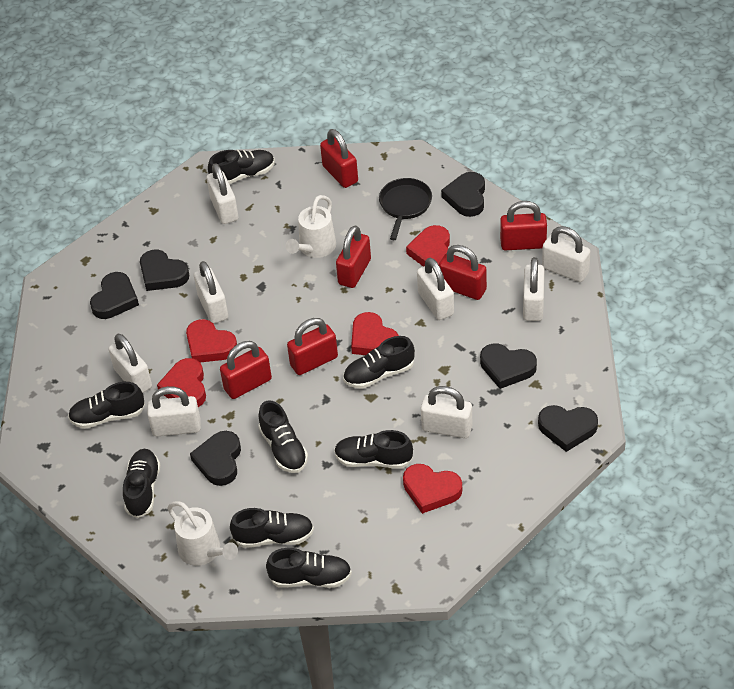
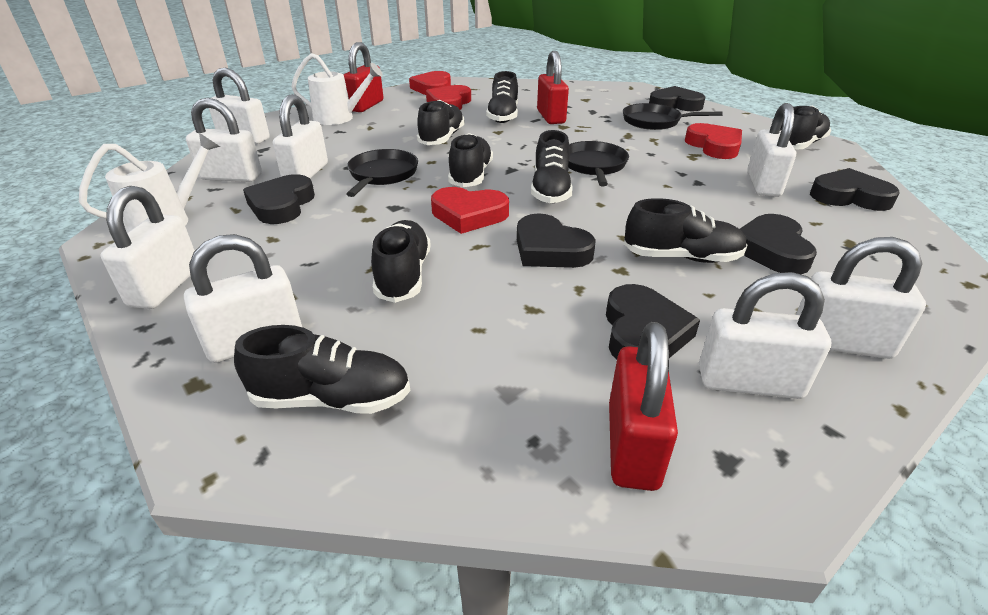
black pan: [379,178,432,240] = 1 -> [346,149,418,197] [569,141,629,186] [623,103,723,130] = 3
red heart: [157,358,206,407] [186,319,237,362] [351,312,399,355] [403,464,462,514] [406,225,450,267] = 5 -> [409,71,451,95] [426,85,471,110] [431,187,509,234] [685,123,742,159] = 4
red padlock: [220,341,272,399] [287,318,338,375] [320,129,358,188] [336,226,371,288] [439,245,487,300] [500,201,547,250] = 6 -> [344,42,383,112] [537,51,569,124] [609,322,678,491] = 3

